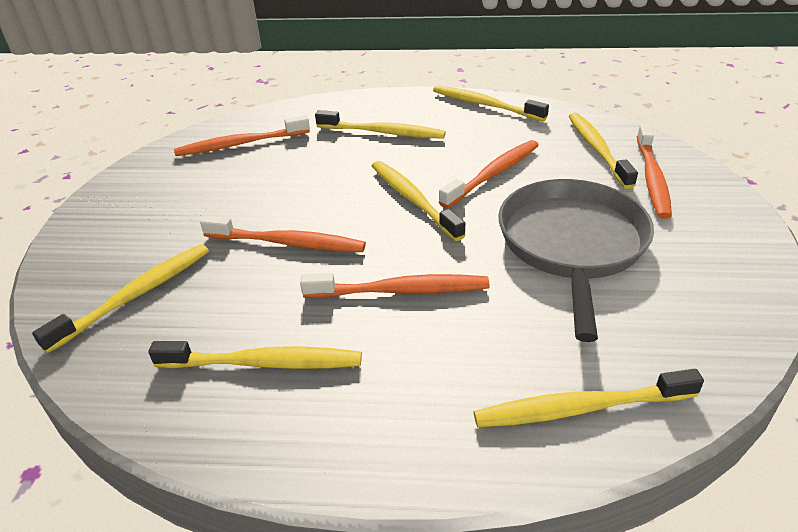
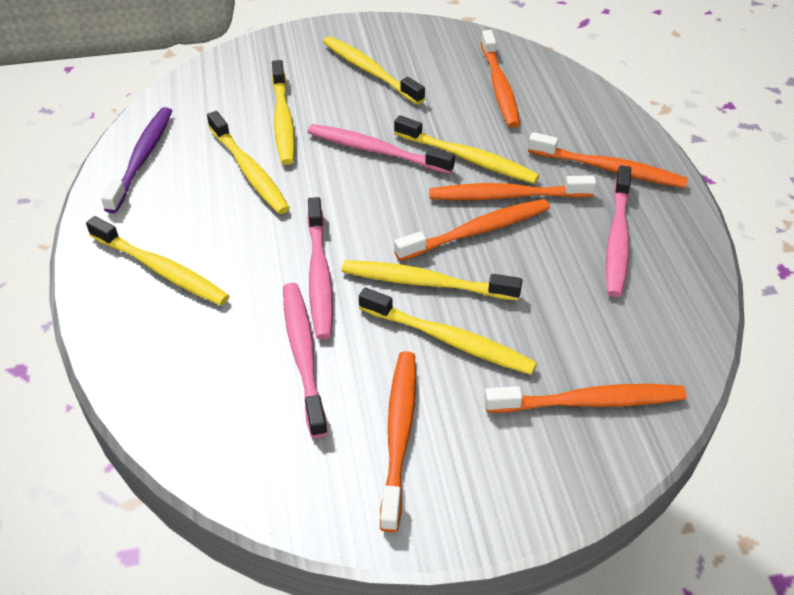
grey pan: [498,179,654,342] = 1 -> none = 0
orange toothbrush: [174,115,310,156] [200,215,366,252] [300,273,489,298] [439,140,539,208] [637,124,672,219] = 5 -> [380,351,416,532] [394,199,550,261] [429,175,596,200] [481,30,520,128] [484,384,687,413] [528,132,688,188] = 6
pink toothbrush: none = 0 -> [283,283,327,438] [307,197,333,340] [308,124,455,174] [606,165,631,297] = 4
purple toothbrush: none = 0 -> [101,107,172,213] = 1

